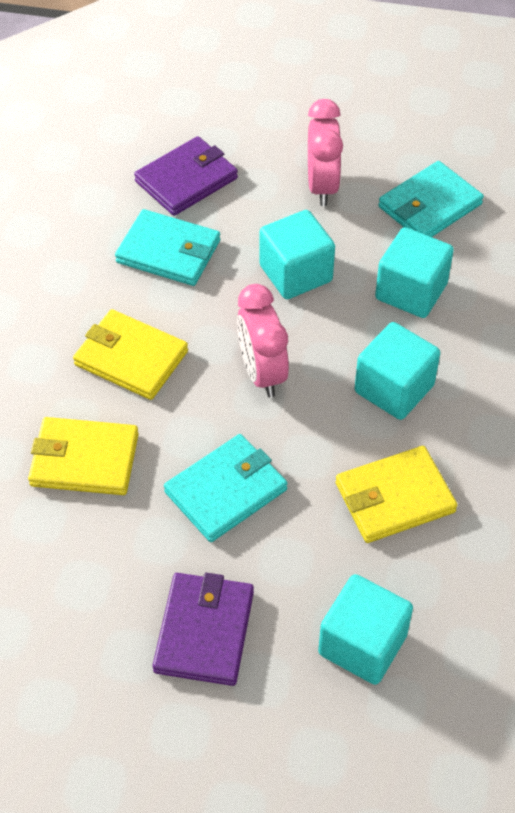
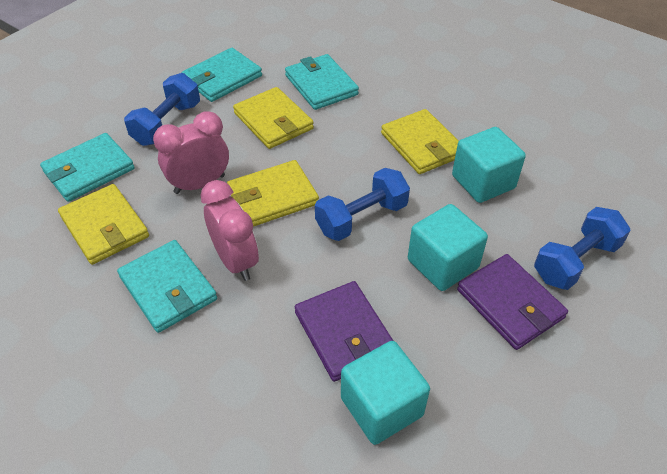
blue dumbbell: none = 0 -> [124,73,200,146] [315,168,410,241] [534,207,631,290] = 3
turquoise cube: [259,210,335,299] [318,574,413,685] [355,322,440,420] [375,227,454,318] = 4 -> [341,341,430,445] [408,204,488,291] [452,127,526,203] = 3
turquoise wallet: [115,209,220,286] [164,434,288,542] [378,161,484,237] = 3 -> [40,133,135,202] [117,240,217,333] [182,48,262,102] [285,54,359,110] = 4
yellow wallet: [28,417,139,495] [73,309,188,400] [335,446,457,543] = 3 -> [58,184,149,265] [227,160,319,227] [233,87,314,149] [381,109,459,174] = 4

